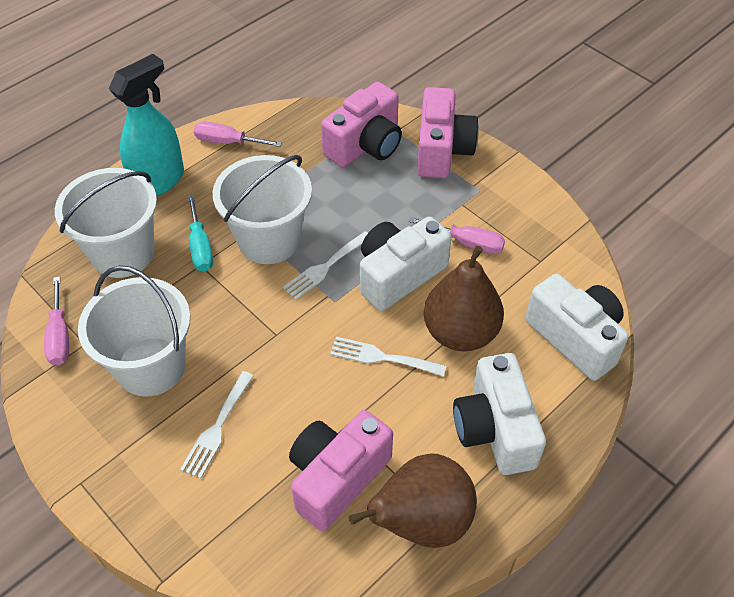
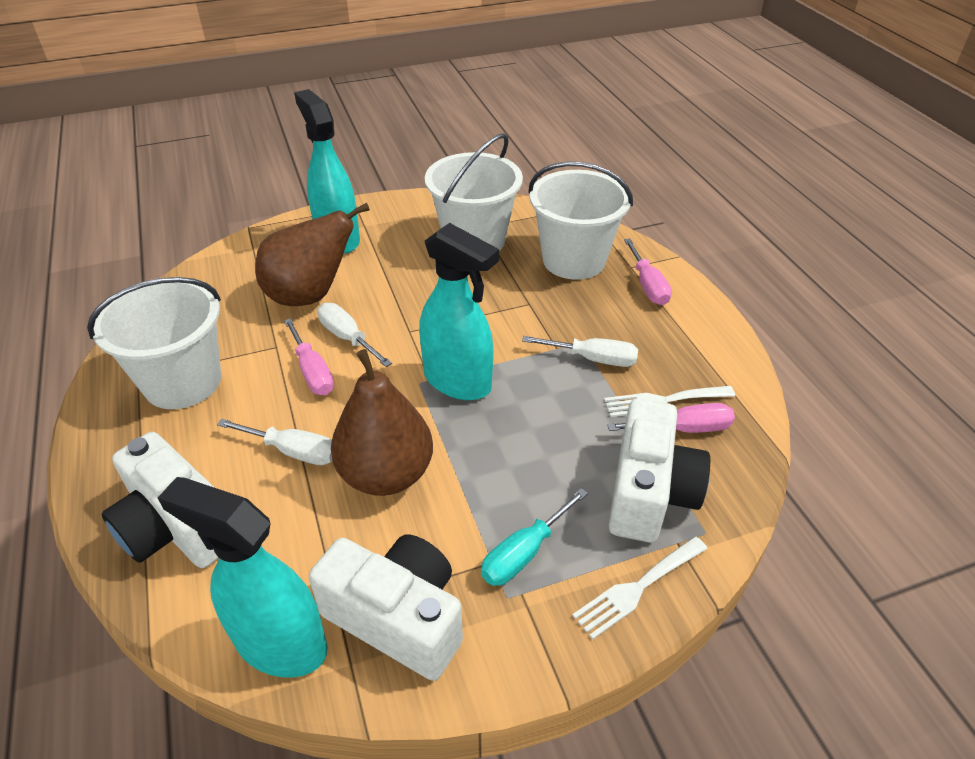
pink camera: [289,410,393,531] [321,82,402,167] [417,87,479,179] = 3 -> none = 0
turquoise spray bottle: [109,54,184,196] = 1 -> [158,477,327,678] [294,89,360,254] [419,223,499,400] = 3
white fork: [180,371,254,479] [283,231,368,300] [330,337,446,377] = 3 -> [572,536,708,639] [604,386,735,417] = 2
white screwdriver: none = 0 -> [217,419,332,465] [317,303,392,367] [522,336,638,367] = 3

